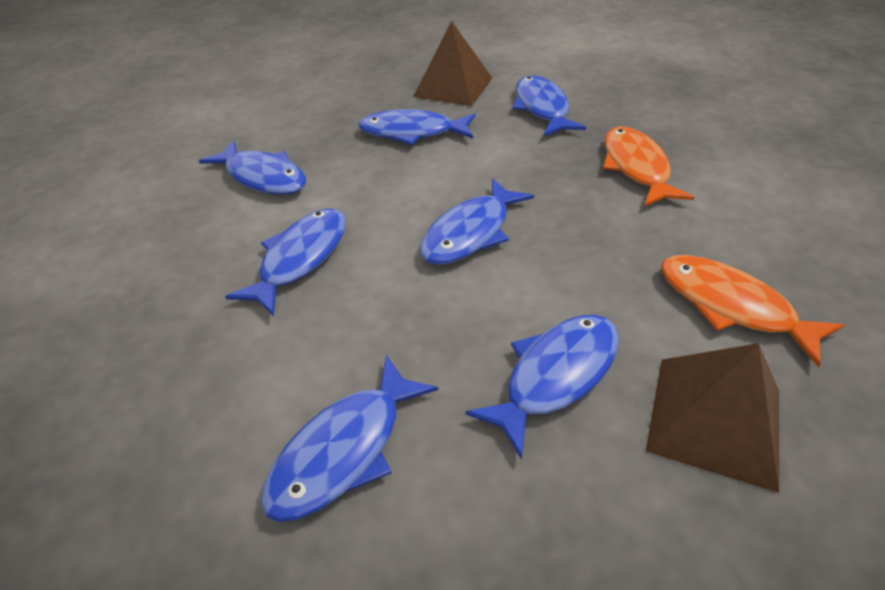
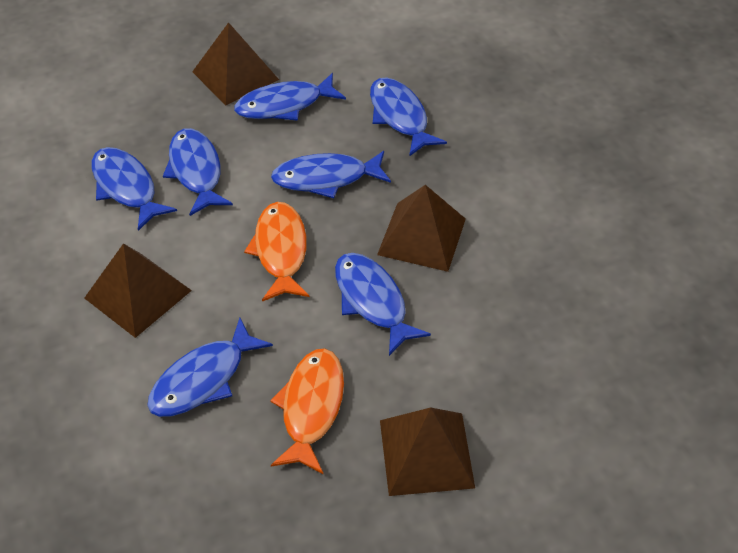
brown pyramid: [413,21,492,106] [646,343,779,493] = 2 -> [84,243,192,338] [192,22,279,105] [377,185,466,272] [380,407,475,496] = 4

